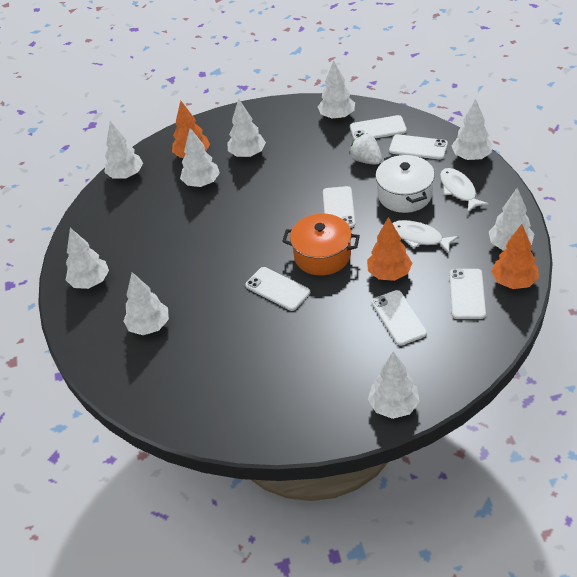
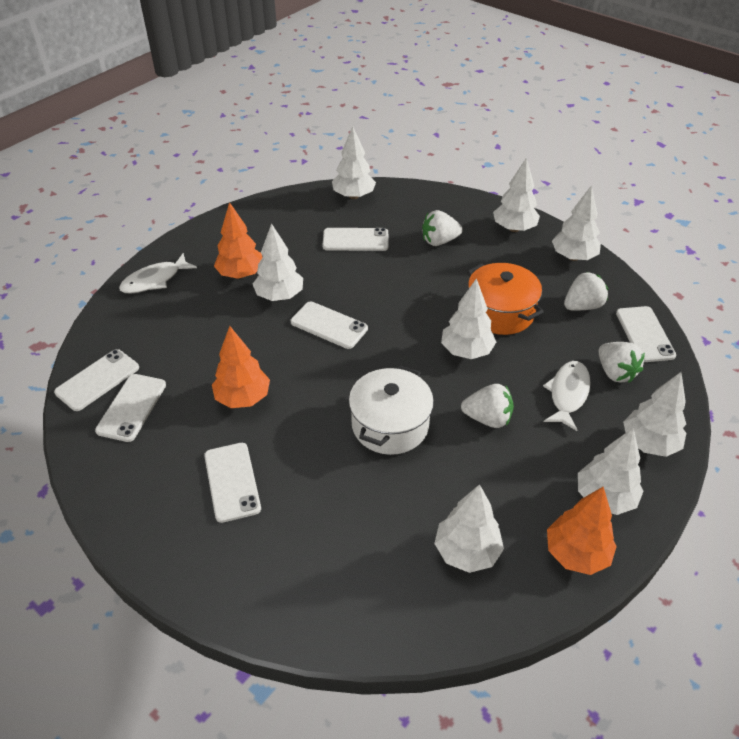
white strawberry: [349,134,382,165] = 1 -> [422,210,463,246] [461,384,514,428] [564,272,608,311] [599,342,645,383] = 4
white tree: [66,228,109,289] [104,121,143,179] [123,272,169,335] [180,128,220,187] [228,99,266,157] [318,60,355,119] [368,351,420,419] [452,99,492,160] [489,188,534,251] = 9 -> [253,223,303,301] [332,126,376,199] [434,484,504,573] [441,278,496,359] [493,157,540,232] [552,185,601,261] [578,428,644,515] [623,372,686,457] = 8

